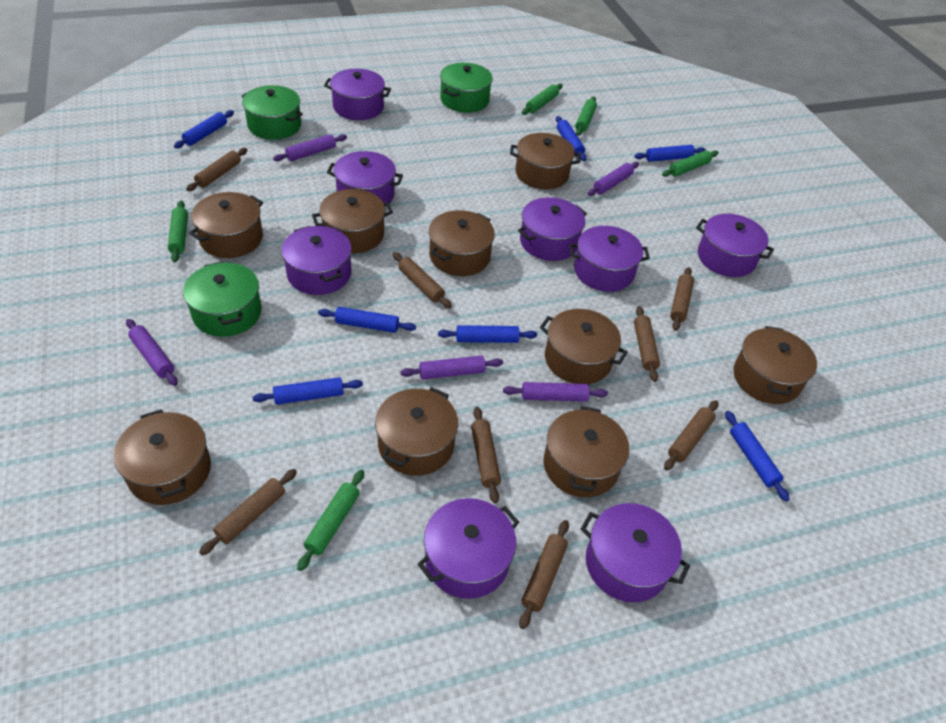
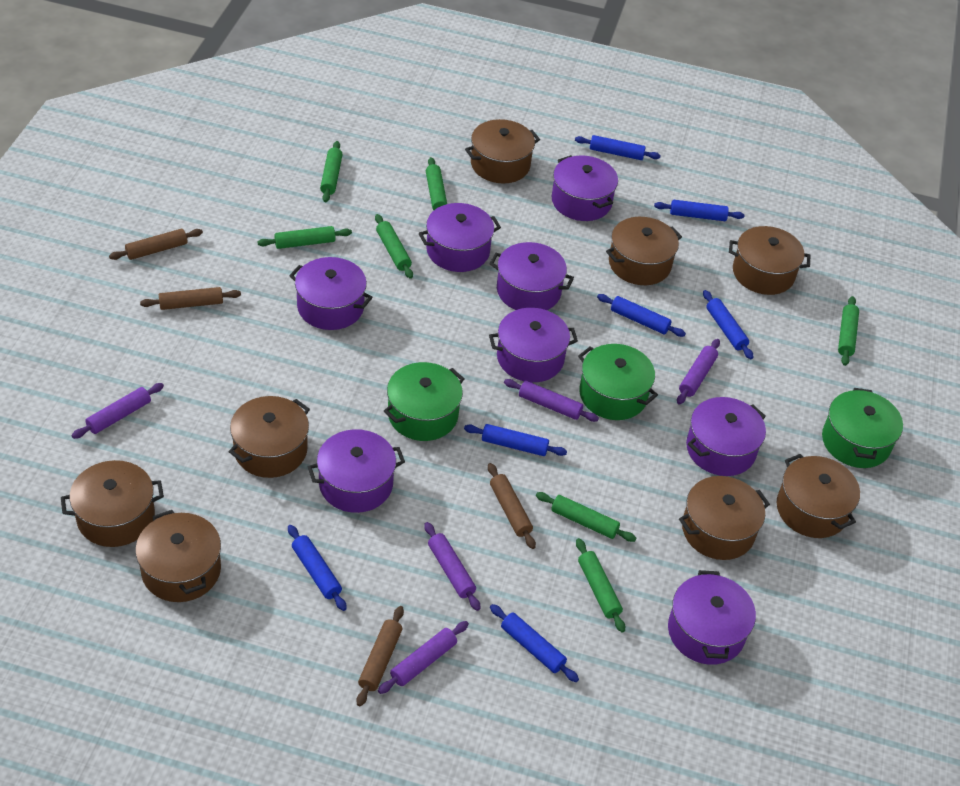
brown pot: [114,409,211,505] [189,192,263,258] [312,189,393,253] [375,387,458,476] [429,210,495,276] [510,133,580,189] [540,309,628,384] [543,406,629,498] [734,326,817,404] = 9 -> [61,460,164,547] [135,510,221,602] [229,396,310,478] [465,119,540,183] [606,217,682,285] [679,476,770,560] [729,226,810,295] [777,454,860,538] = 8
brown rolling pin: [186,148,247,191] [199,469,297,555] [393,252,452,308] [471,407,501,503] [519,520,569,629] [634,306,660,382] [664,400,718,470] [670,267,694,331] = 8 -> [109,229,203,260] [140,287,241,310] [357,606,404,707] [488,463,536,549] = 4
green rolling pin: [168,200,188,262] [297,470,364,571] [522,83,563,115] [575,96,597,136] [662,150,718,177] = 5 -> [257,226,352,249] [320,141,343,202] [375,214,413,279] [426,157,447,210] [536,492,636,542] [576,538,625,632] [838,296,859,366] = 7

